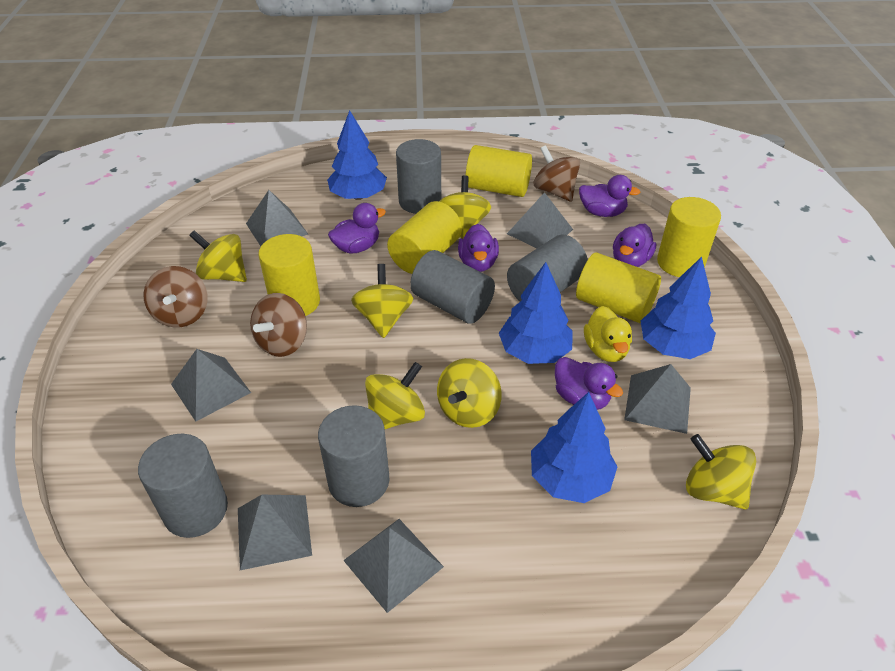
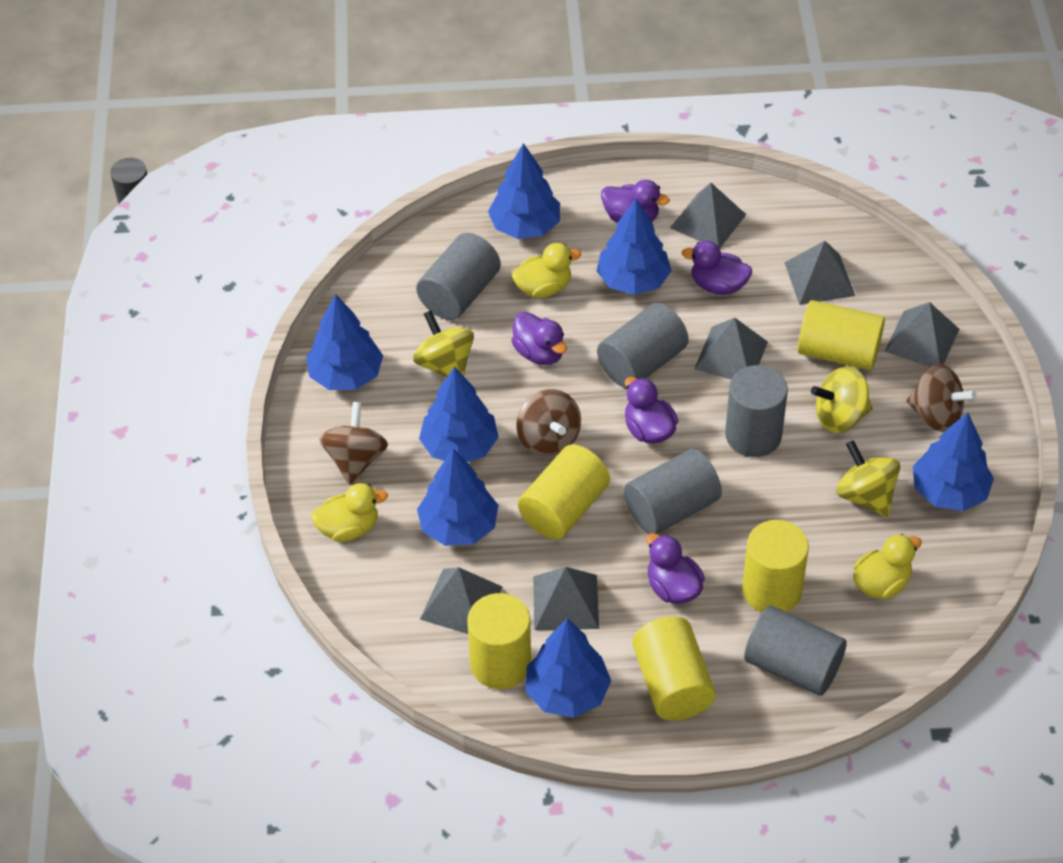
blue tree: [327,110,387,200] [499,262,573,364] [531,392,618,503] [640,257,716,359] = 4 -> [306,294,383,390] [417,448,498,546] [419,366,499,462] [488,143,560,239] [526,618,611,718] [597,198,672,295] [913,413,994,511] = 7
yellow duck: [584,306,632,362] = 1 -> [311,483,388,542] [512,243,581,298] [853,534,922,599] = 3
yellow spinning top: [189,230,247,282] [351,264,413,338] [365,362,425,429] [437,358,502,428] [439,175,491,239] [686,434,756,510] = 6 -> [413,310,474,378] [811,366,872,433] [836,440,900,517] = 3

